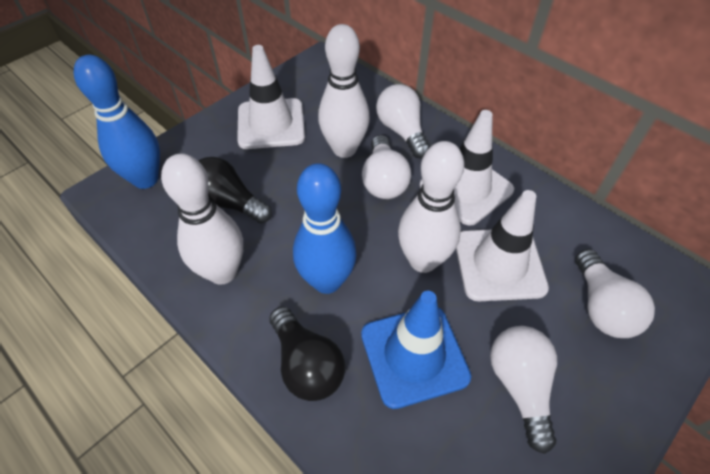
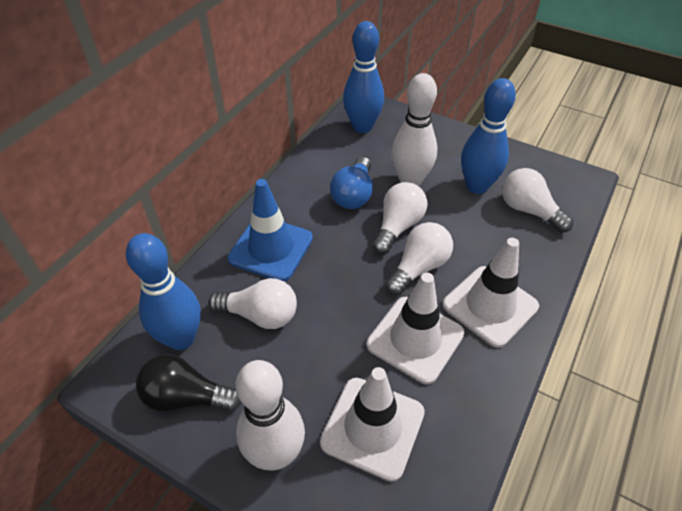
black light bulb: [198,157,272,223] [269,306,345,401] = 2 -> [136,354,242,412] = 1
blue bowling pin: [74,55,160,189] [293,163,357,294] = 2 -> [126,233,201,350] [343,21,384,133] [461,78,516,194] = 3
blue light bulb: none = 0 -> [330,157,373,209] = 1
white bowling pin: [161,153,243,285] [318,24,370,158] [398,141,464,273] = 3 -> [236,360,305,471] [391,73,437,186] = 2

